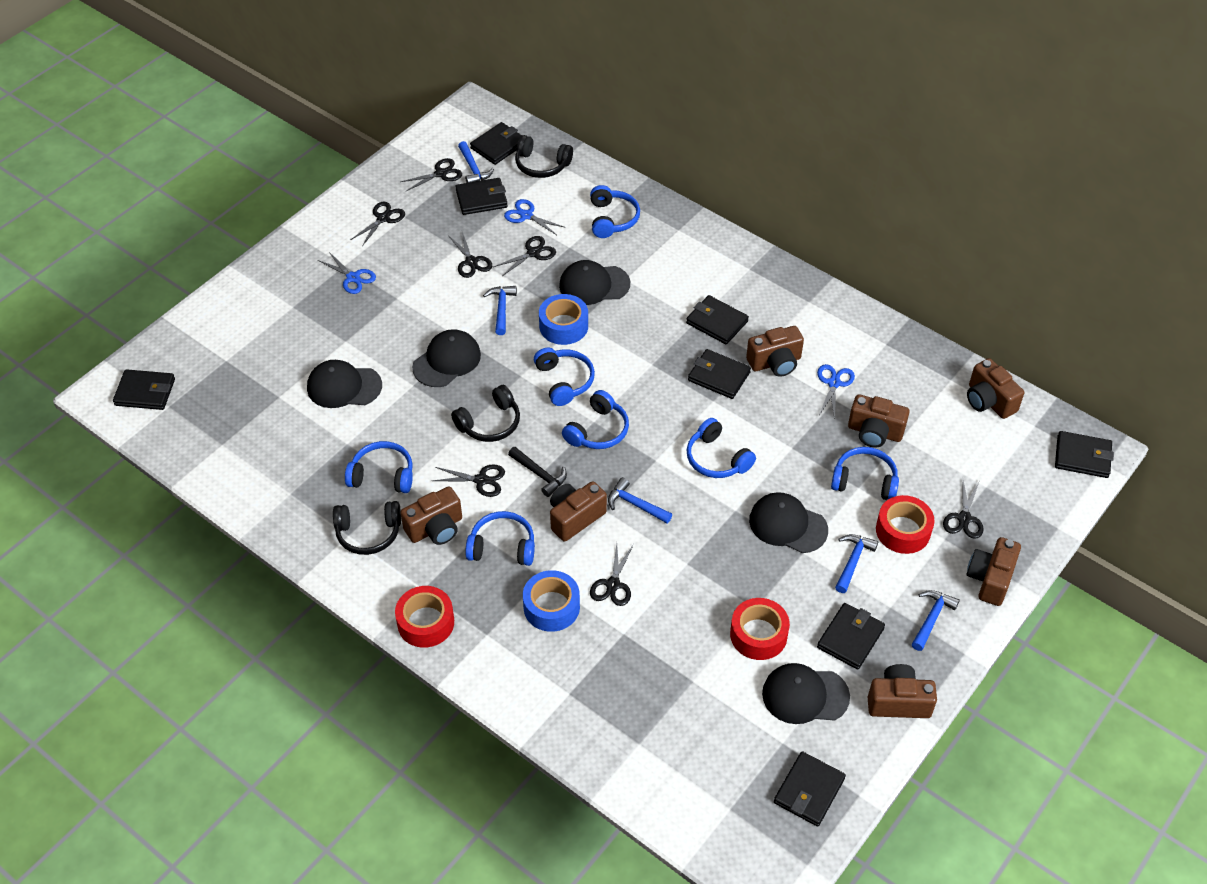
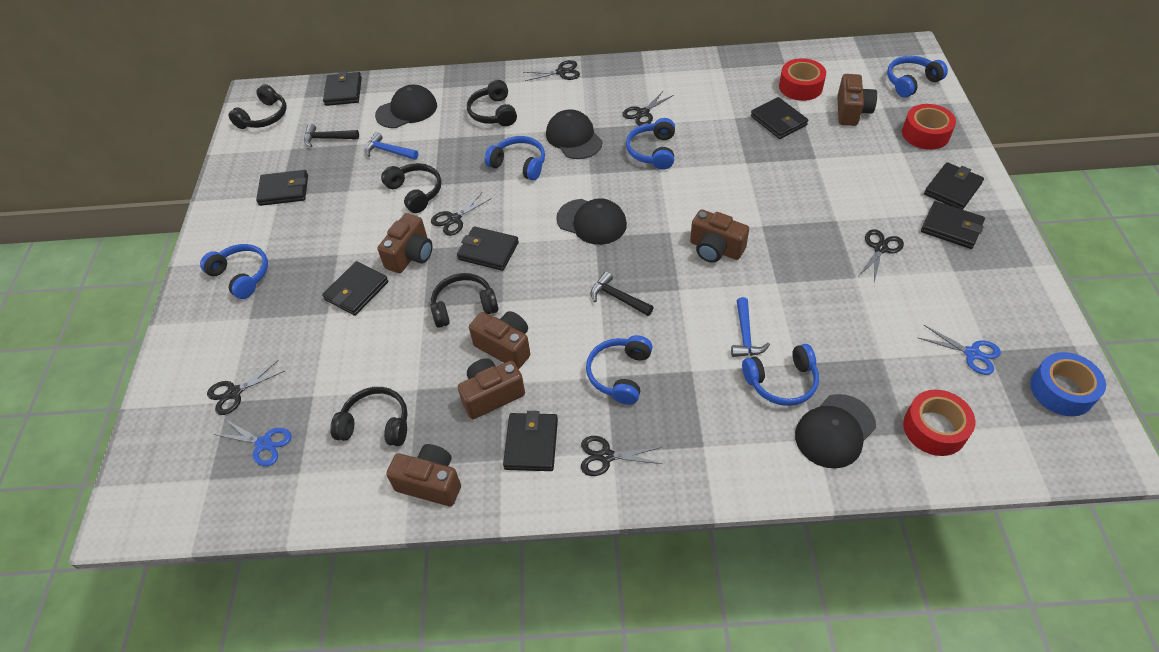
black cap: [307,360,382,408] [412,329,481,387] [559,260,630,305] [749,492,828,553] [762,663,850,724] = 5 -> [375,85,437,128] [546,109,603,159] [556,198,627,245] [795,394,876,469] = 4
black hammer: [508,447,567,497] = 1 -> [304,124,359,147] [591,271,654,316] = 2
black headphones: [333,501,401,555] [451,385,520,442] [515,135,573,178] = 3 -> [228,84,287,129] [330,387,407,446] [381,163,441,213] [430,273,498,328] [467,80,517,126] = 5
black scissors: [350,202,405,246] [401,158,462,191] [432,464,505,497] [448,232,492,278] [493,236,556,276] [590,544,634,606] [943,480,984,539] = 7 -> [207,360,285,415] [431,192,492,236] [523,60,580,81] [581,436,662,476] [622,90,674,126] [858,229,904,282] = 6
blue hammer: [458,141,494,183] [483,286,517,335] [608,477,672,523] [835,534,878,593] [912,590,960,651] = 5 -> [365,132,418,160] [731,297,770,357] = 2
blue headphones: [345,441,413,493] [465,511,535,566] [534,348,595,406] [562,390,629,449] [590,185,640,238] [687,418,756,478] [831,447,899,500] = 7 -> [200,244,268,299] [484,136,545,181] [586,335,653,405] [626,118,675,170] [742,344,819,406] [887,56,948,98] = 6
blue scissors: [318,252,376,294] [504,199,566,235] [817,364,855,419] = 3 -> [214,419,292,466] [919,325,1001,375] = 2
blue tape: [523,570,580,632] [539,294,588,345] = 2 -> [1030,352,1106,416] = 1
brown camera: [400,486,462,545] [550,481,607,542] [746,326,804,377] [848,394,910,448] [868,664,937,718] [967,358,1024,419] [967,537,1021,606] = 7 -> [377,213,432,273] [386,444,461,506] [458,359,525,419] [469,311,530,369] [690,209,749,263] [837,74,877,126] = 6

